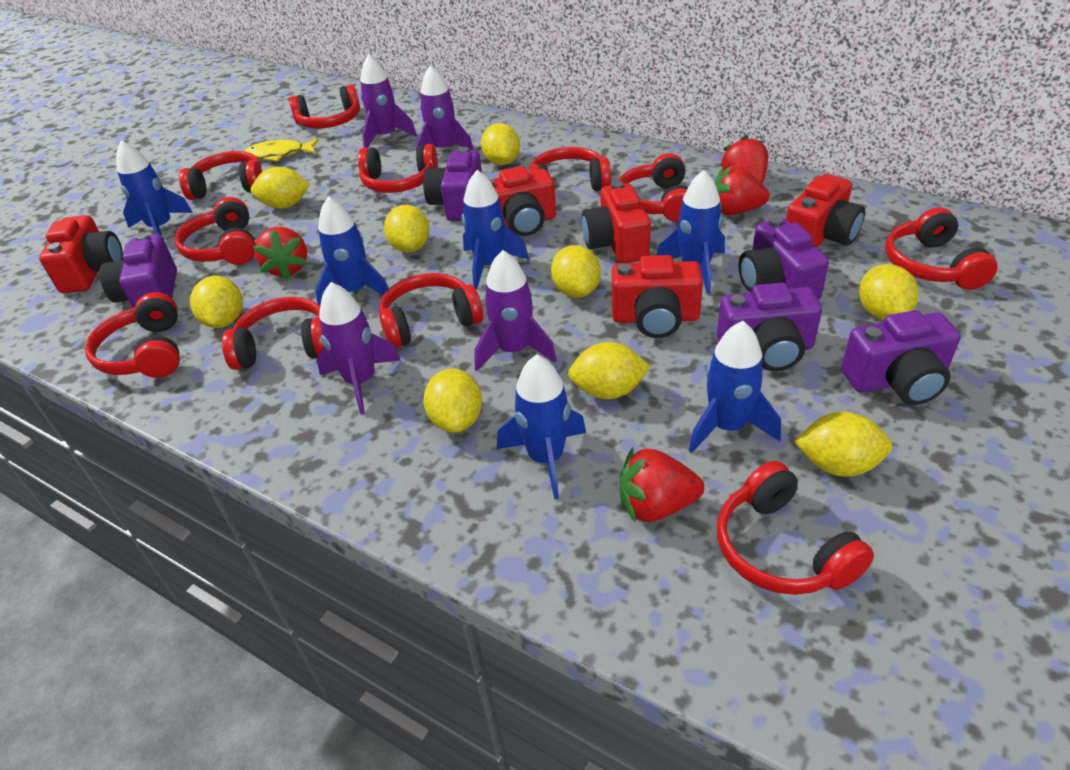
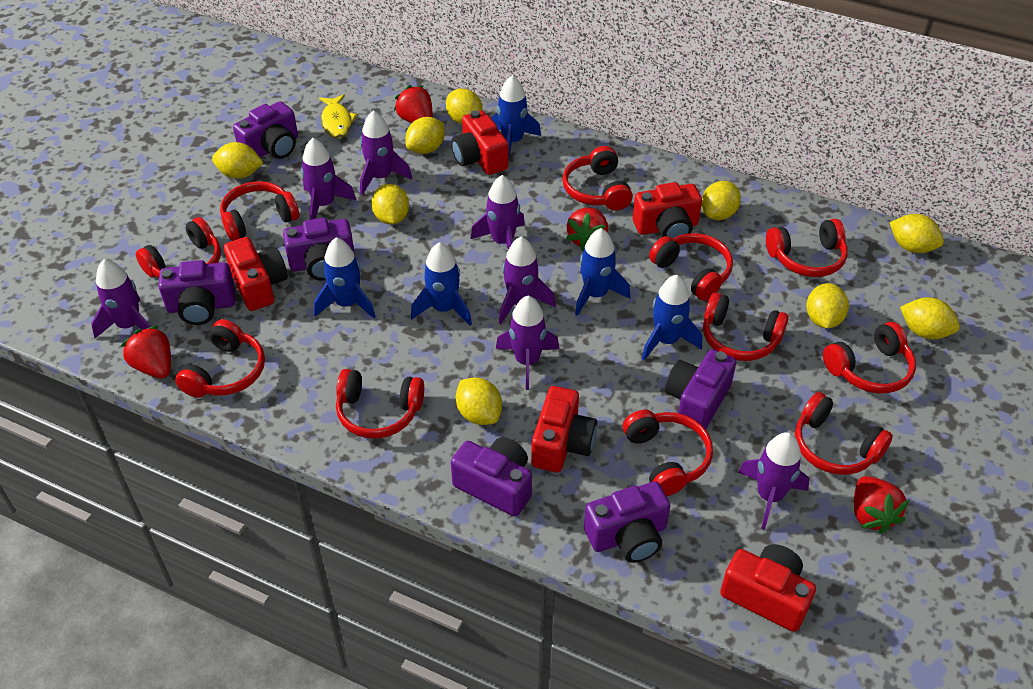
blue rocket: [116,141,193,236] [315,196,389,306] [462,170,529,289] [497,355,586,500] [656,170,725,294] [689,321,781,453] = 6 -> [314,237,376,319] [411,242,472,326] [491,75,541,161] [575,228,630,316] [642,275,702,360] = 5
purple camera: [99,233,177,308] [423,147,482,221] [717,283,822,371] [739,217,829,300] [841,310,961,405] = 5 -> [158,260,235,325] [233,101,298,159] [283,218,355,281] [451,437,532,516] [584,481,670,563] [665,349,736,429] = 6
purple rocket: [317,282,401,414] [360,54,417,148] [416,65,474,150] [474,250,557,371] = 4 -> [91,259,151,338] [301,138,356,220] [360,111,412,195] [470,175,525,250] [496,296,559,390] [499,237,556,324] [738,432,810,530] = 7

